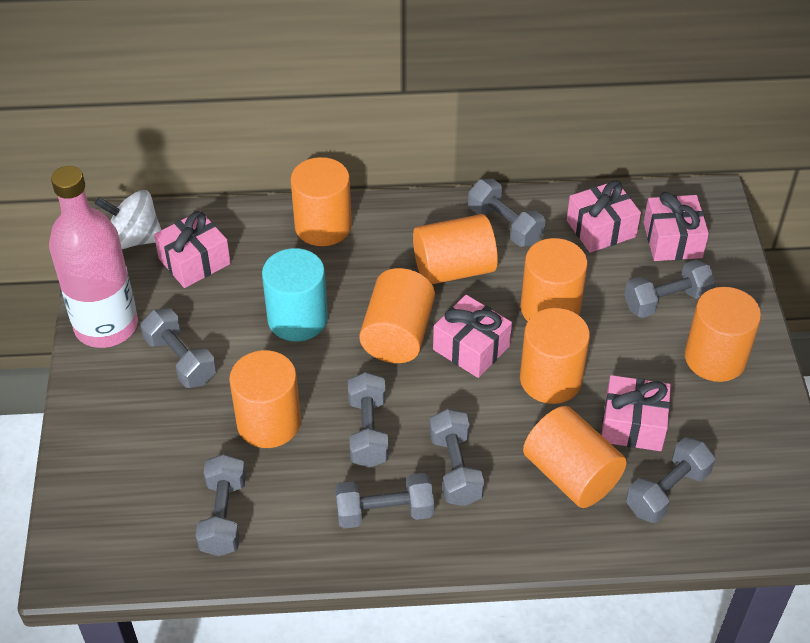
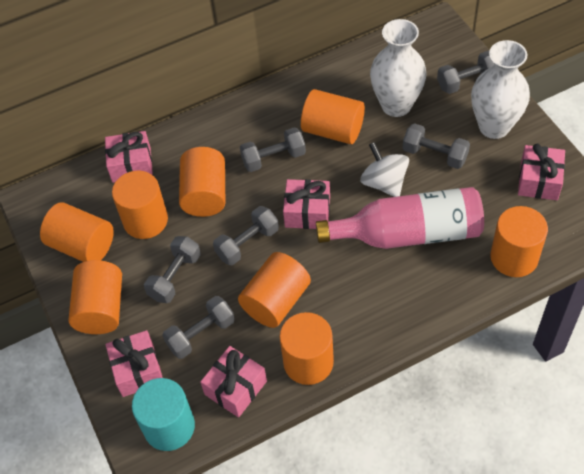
grey dumbbell: [140,308,216,388] [195,454,246,556] [335,473,434,529] [348,372,389,467] [429,409,484,506] [468,179,545,247] [624,260,716,318] [626,437,715,523] = 8 -> [144,236,201,303] [162,296,235,359] [213,206,279,265] [240,127,306,172] [403,123,470,169] [437,51,494,94] = 6
white vase: none = 0 -> [370,19,427,117] [471,40,530,139] = 2

